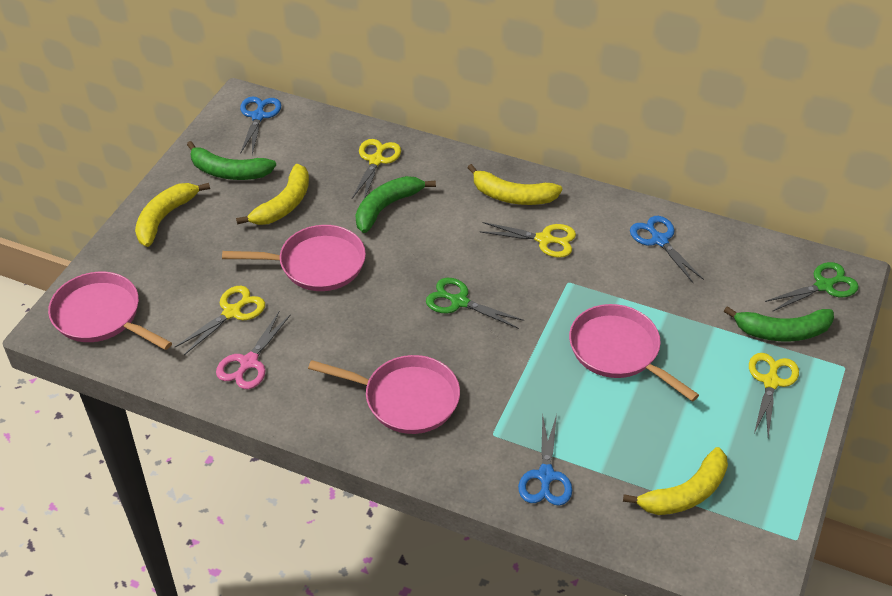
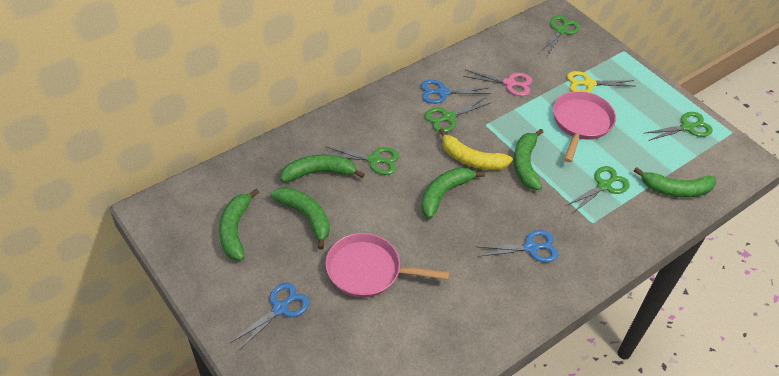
green banana: [187,141,276,180] [355,176,436,233] [724,306,834,341] = 3 -> [219,188,259,261] [271,187,330,250] [280,155,365,182] [421,167,485,219] [514,129,544,190] [634,167,716,197] = 6
green scissors: [426,278,524,329] [765,262,859,312] = 2 -> [323,146,399,175] [425,97,490,133] [540,15,580,55] [565,166,630,213] [646,112,713,141] = 5
pink pan: [48,272,172,350] [222,225,366,291] [308,355,460,434] [569,304,699,402] = 4 -> [326,233,450,298] [553,91,616,162] = 2
yellow banana: [135,183,210,247] [236,164,309,225] [467,164,563,205] [623,447,728,515] = 4 -> [439,128,513,170] = 1
yellow scissors: [175,286,265,355] [352,139,401,199] [480,222,576,258] [749,353,799,437] = 4 -> [567,71,634,93] = 1

